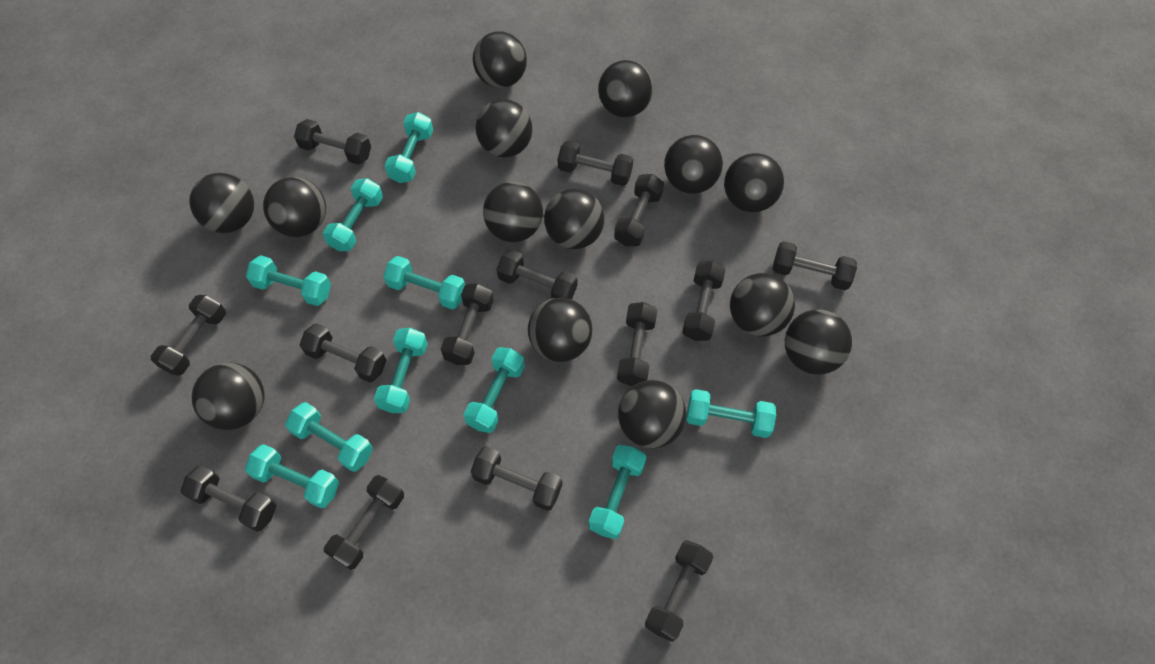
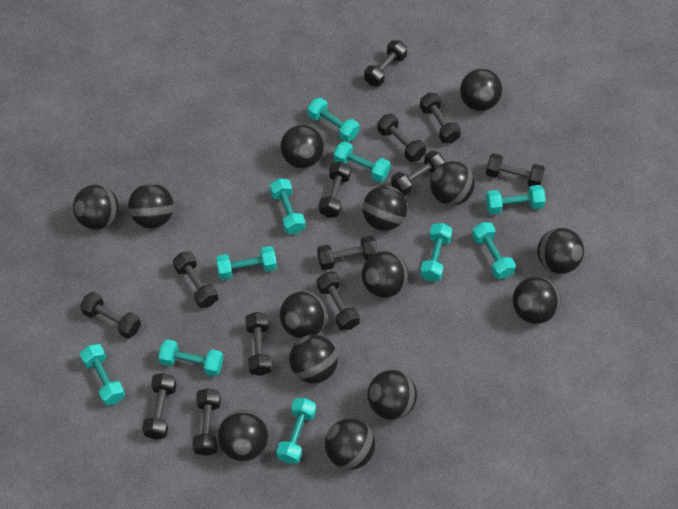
black dumbbell: [151,295,226,376] [181,465,277,532] [294,119,371,165] [300,323,386,382] [324,475,404,570] [441,283,494,365] [471,446,562,511] [497,250,577,299] [558,141,633,186] [614,174,664,246] [617,302,657,386] [645,540,713,642] [682,261,726,341] [773,241,857,290] = 14 -> [80,292,141,339] [142,373,176,439] [173,251,218,308] [193,388,221,456] [245,312,272,376] [317,236,378,270] [317,272,360,331] [319,161,351,218] [364,40,407,86] [377,114,426,162] [391,150,445,196] [420,93,461,143] [486,153,545,187] = 13

